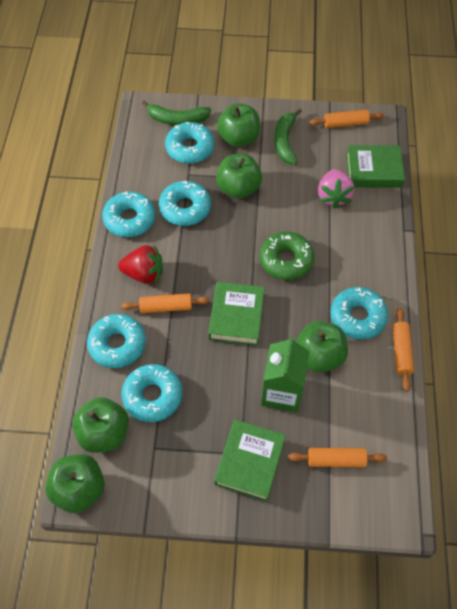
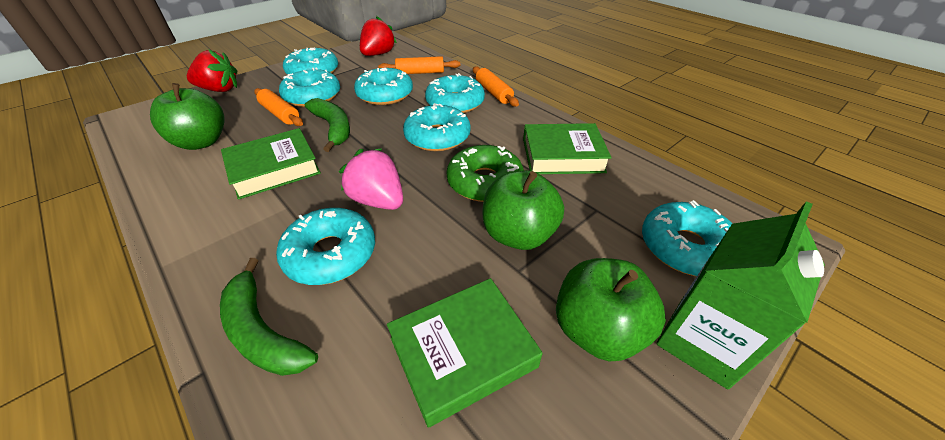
green apple: [45,454,105,513] [72,397,129,453] [216,154,262,199] [217,103,260,147] [296,321,348,373] = 5 -> [150,83,225,150] [482,170,564,250] [556,258,666,362] = 3
orange rolling pin: [121,293,210,313] [288,448,387,467] [309,110,384,128] [393,308,414,392] = 4 -> [254,88,303,126] [378,56,460,74] [473,66,519,107] = 3
red strawberry: [118,245,163,284] = 1 -> [187,49,237,92] [360,16,397,56] = 2
turquoise donut: [87,314,146,368] [102,191,155,237] [121,364,182,422] [159,181,211,226] [165,122,215,164] [331,287,388,340] = 6 -> [276,208,375,285] [279,68,340,107] [283,48,338,75] [354,68,413,105] [403,103,471,151] [425,73,485,113] [642,200,733,276] = 7

